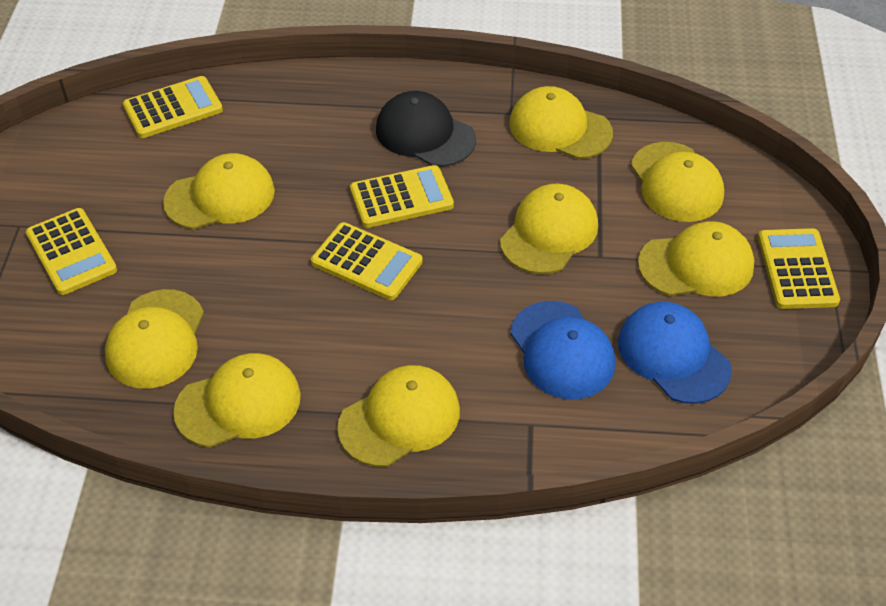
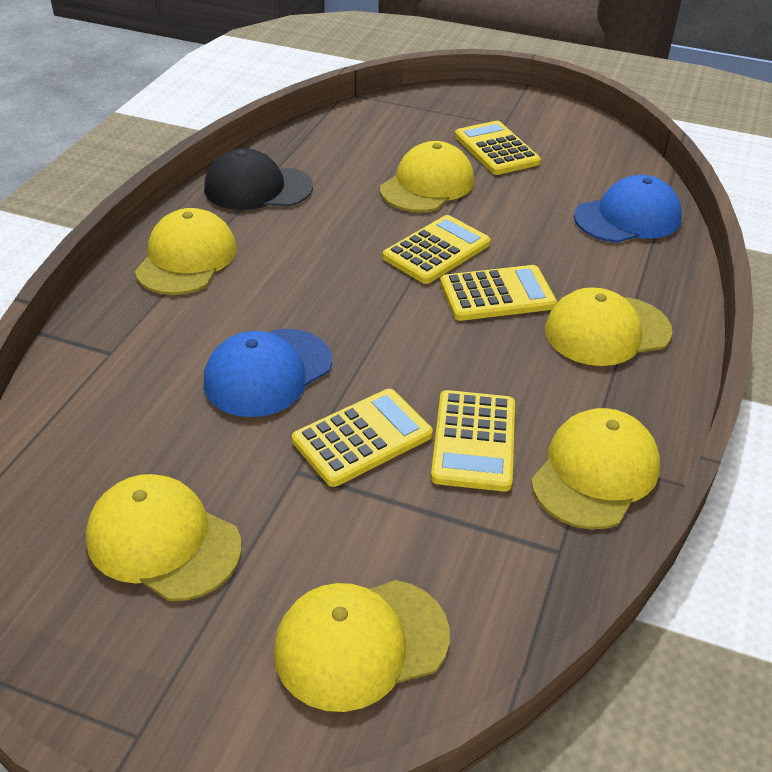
yellow cap: [105,289,204,389] [163,153,275,229] [173,353,301,448] [337,365,460,467] [500,184,598,274] [509,86,613,159] [631,142,724,222] [638,221,754,297] = 8 -> [86,474,241,601] [135,208,237,295] [273,580,450,712] [380,141,474,212] [531,408,660,529] [545,287,672,366] = 6

